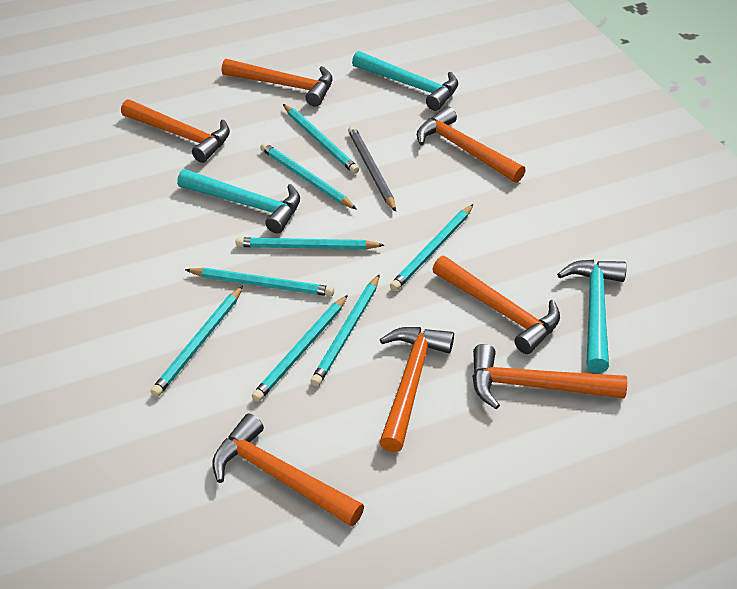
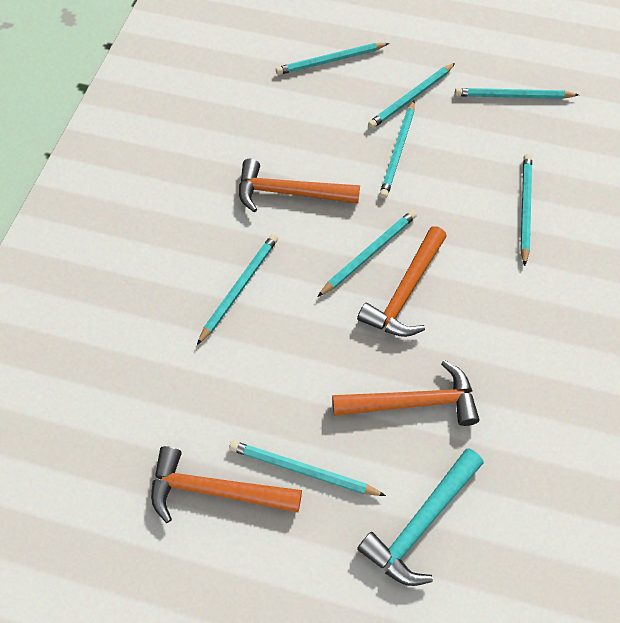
grey pencil: [348,126,396,212] = 1 -> none = 0
orange hammer: [121,99,230,163] [212,414,364,527] [222,59,333,107] [380,327,454,452] [417,106,526,183] [432,256,560,354] [472,344,627,409] = 7 -> [151,446,302,523] [239,159,360,212] [332,360,479,426] [357,226,447,337] = 4
turquoise hammer: [177,169,300,233] [352,51,458,111] [557,260,627,373] = 3 -> [357,448,484,586] = 1

